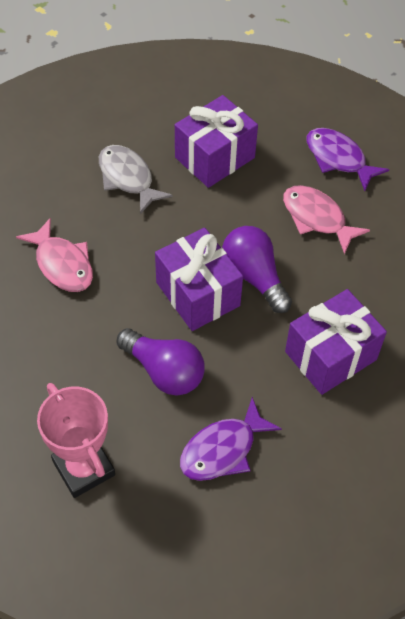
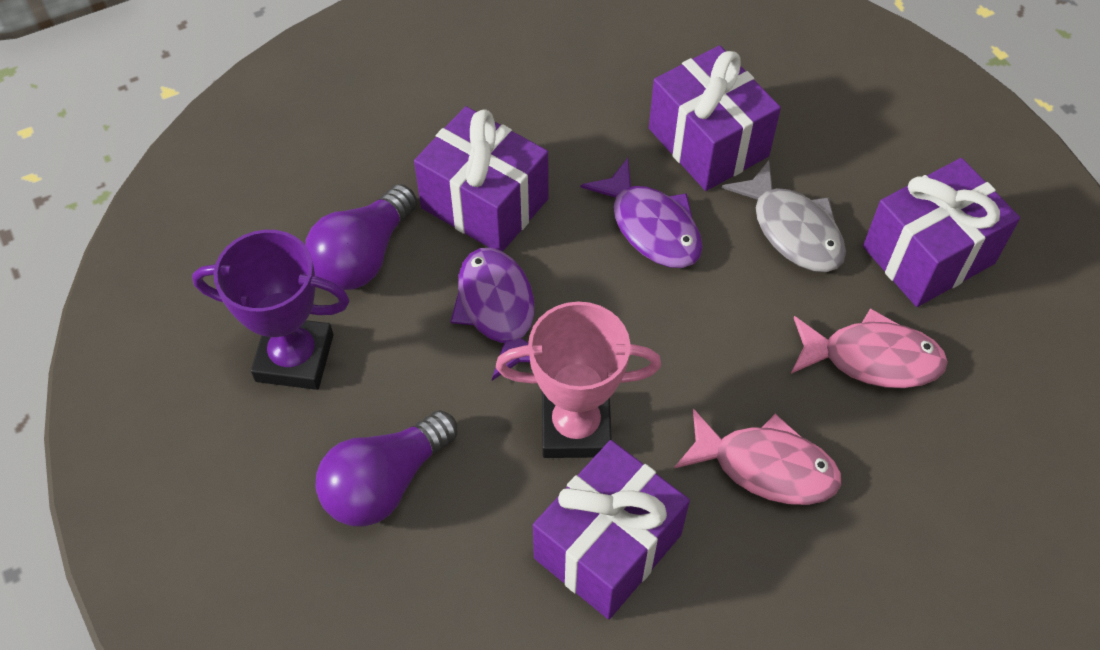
purple gift: [155,228,243,331] [175,95,258,188] [285,289,387,395] = 3 -> [414,106,548,251] [533,440,690,619] [649,45,781,191] [863,158,1020,307] = 4
purple trophy: none = 0 -> [192,230,350,390] = 1

